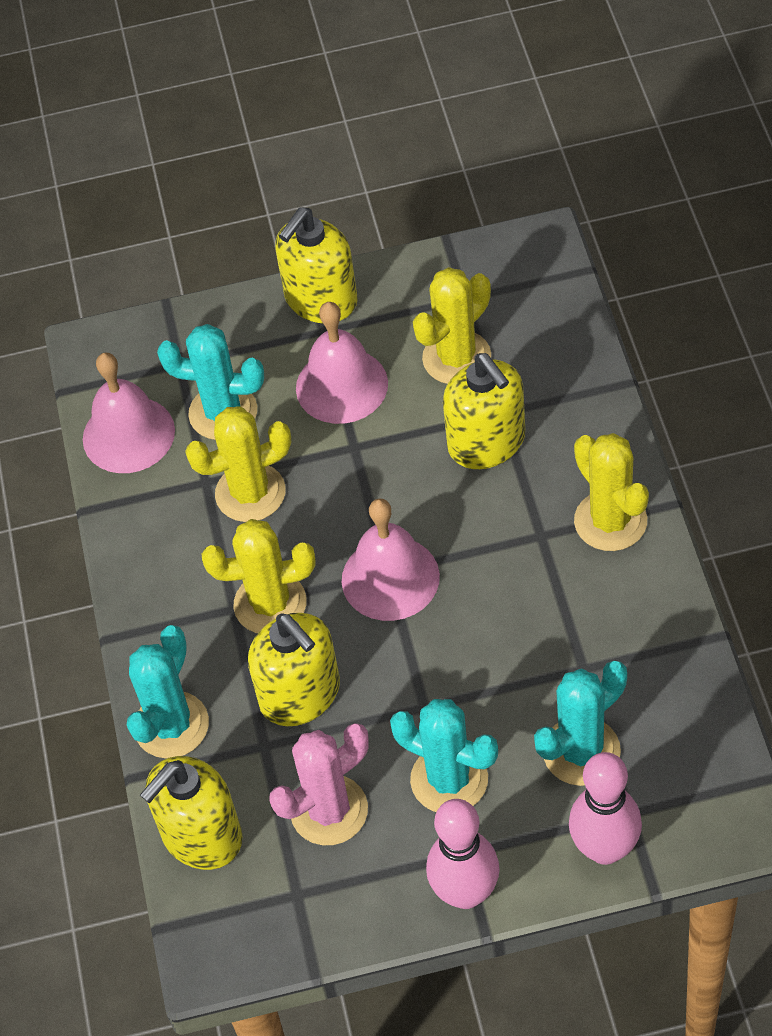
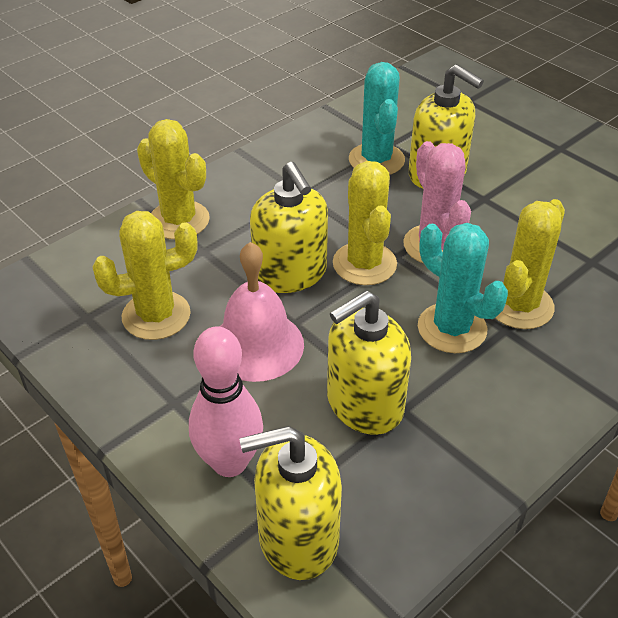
pink bell: [83,353,175,473] [296,302,388,424] [342,499,440,621] = 3 -> [220,242,304,382] = 1
pink bowling pin: [426,799,500,909] [569,752,642,865] = 2 -> [189,326,263,477] = 1
turquoise cactus: [127,625,209,759] [157,324,264,440] [390,699,498,812] [534,661,627,786] = 4 -> [349,62,405,175] [418,223,508,353] = 2

